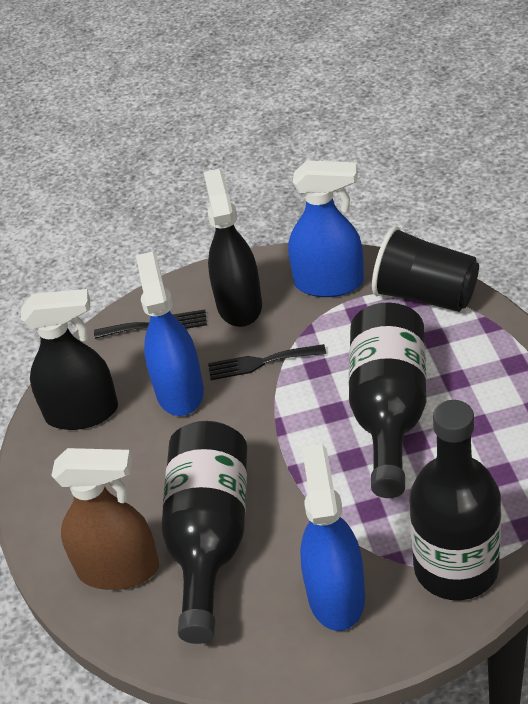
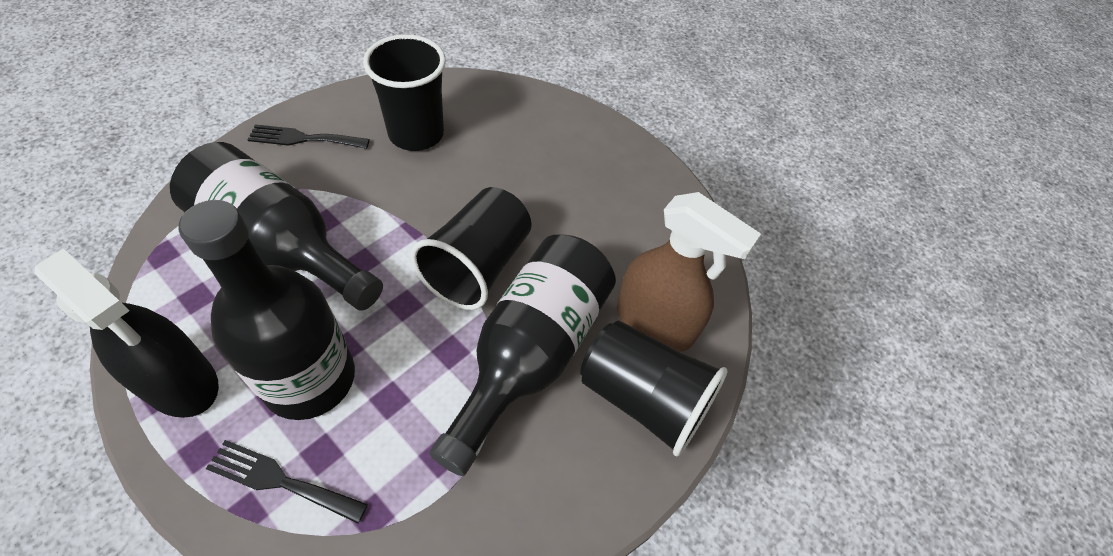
black cup: [372,226,479,312] = 1 -> [363,34,446,151] [411,187,532,310] [580,321,728,456] = 3
black spray bottle: [21,289,118,430] [204,169,262,327] = 2 -> [34,248,219,418] = 1
blue spray bottle: [136,252,204,416] [288,160,364,297] [300,444,365,631] = 3 -> none = 0

